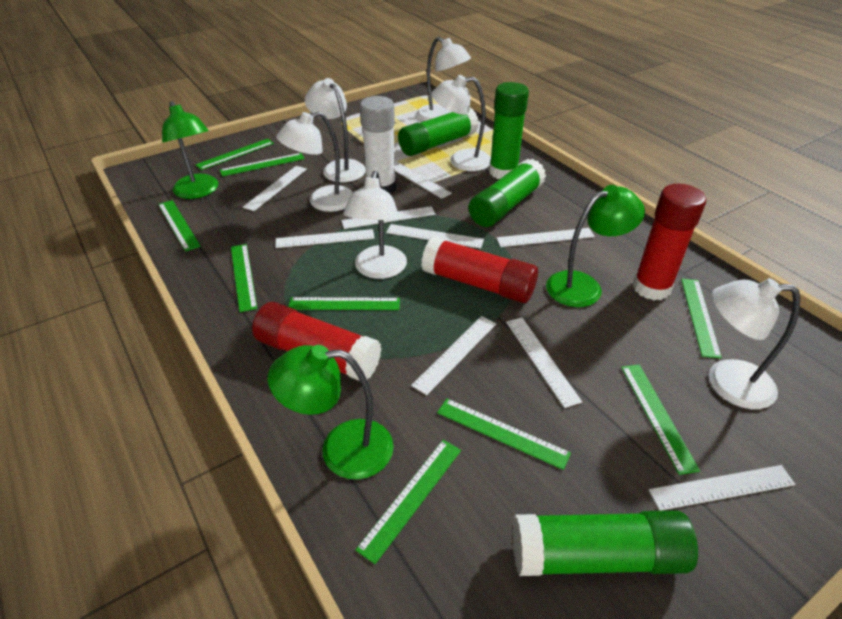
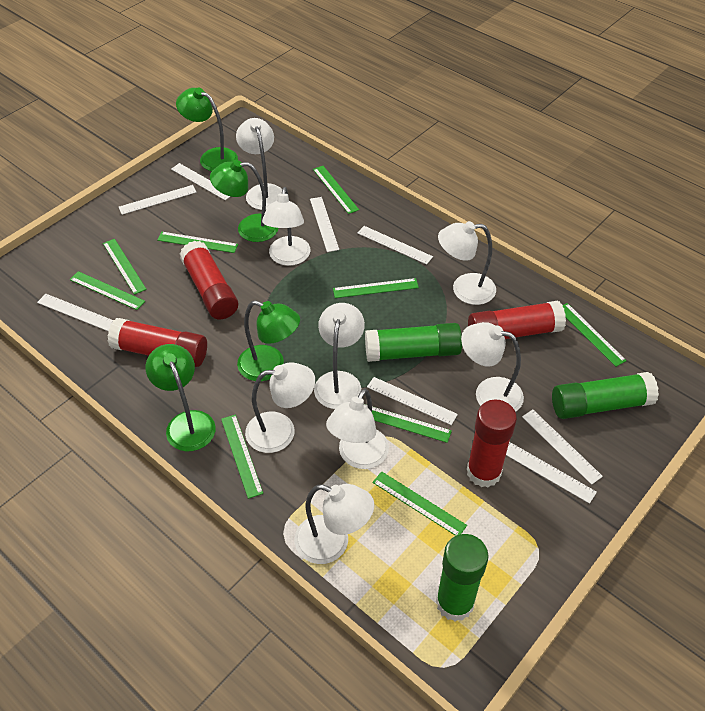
green glue stick: [398,108,479,156] [468,159,546,227] [489,82,529,179] [512,510,698,576] = 4 -> [365,323,462,362] [436,534,489,621] [552,372,659,419] = 3
green lamp: [162,101,218,199] [267,345,394,480] [546,185,645,307] = 3 -> [146,344,216,452] [176,87,238,171] [210,160,278,242] [237,300,300,381] = 4
red glue stick: [252,302,381,381] [421,236,538,303] [633,184,706,300] = 3 -> [108,318,207,367] [180,241,238,320] [467,399,517,487] [468,301,566,339] = 4
white glue stick: [360,96,396,194] = 1 -> none = 0
white lamp: [276,111,353,212] [305,78,366,182] [343,171,407,279] [416,37,471,121] [431,75,491,171] [709,278,800,409] = 6 -> [236,118,282,210] [245,362,315,453] [262,187,310,266] [294,484,374,564] [314,303,365,409] [326,389,389,469] [438,221,496,305] [461,322,524,412] = 8
white ruler: [243,166,307,211] [275,229,375,248] [341,206,436,229] [386,224,484,249] [395,161,452,199] [411,316,496,395] [497,228,595,247] [506,317,582,408] [649,465,796,511] = 9 -> [37,294,113,331] [119,185,197,215] [171,163,231,200] [310,197,339,252] [357,226,433,265] [367,377,458,425] [506,442,597,504] [522,410,603,485] = 8

